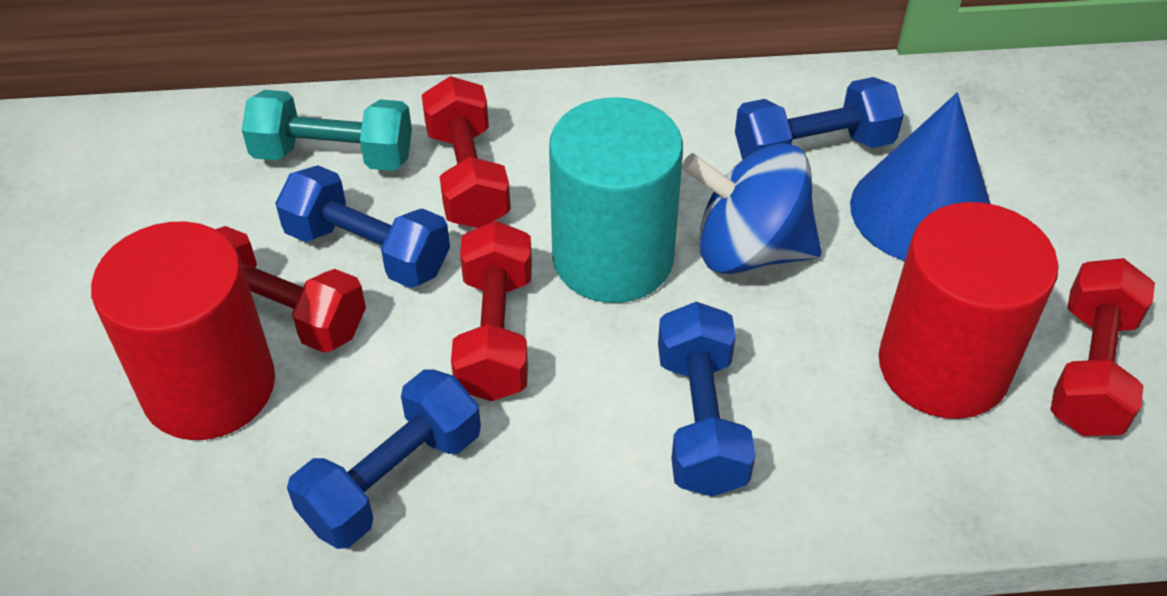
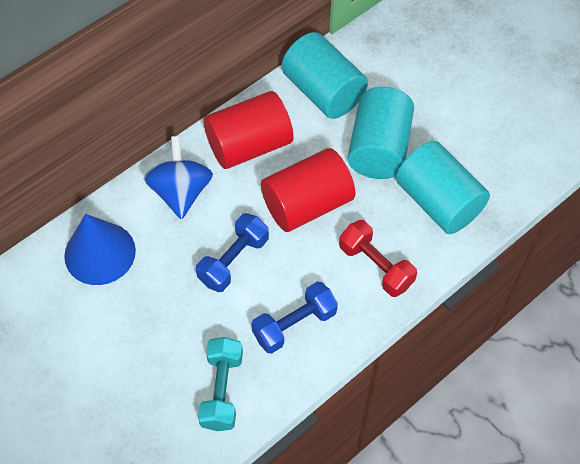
blue dumbbell: [275,165,450,288] [287,369,481,549] [658,302,756,497] [735,77,904,160] = 4 -> [196,213,269,292] [251,282,338,354] = 2
red dumbbell: [215,226,366,353] [422,76,511,228] [451,221,532,401] [1050,258,1155,436] = 4 -> [339,220,417,297] = 1
turquoise cylinder: [549,97,683,303] = 1 -> [282,32,368,119] [348,87,414,179] [396,141,490,234] = 3

